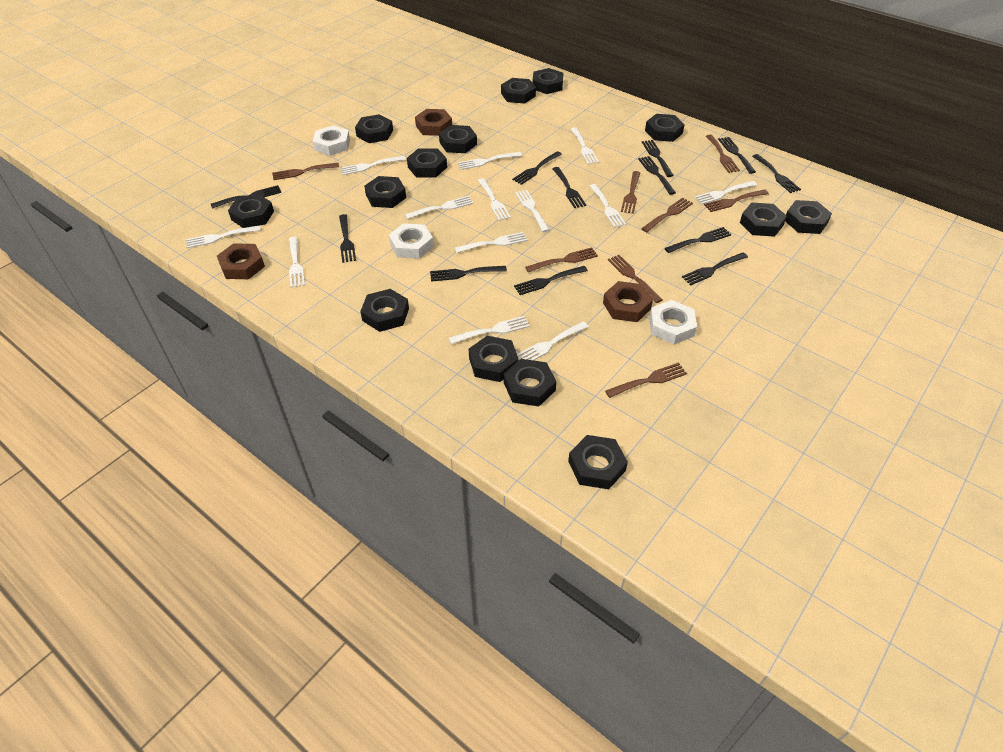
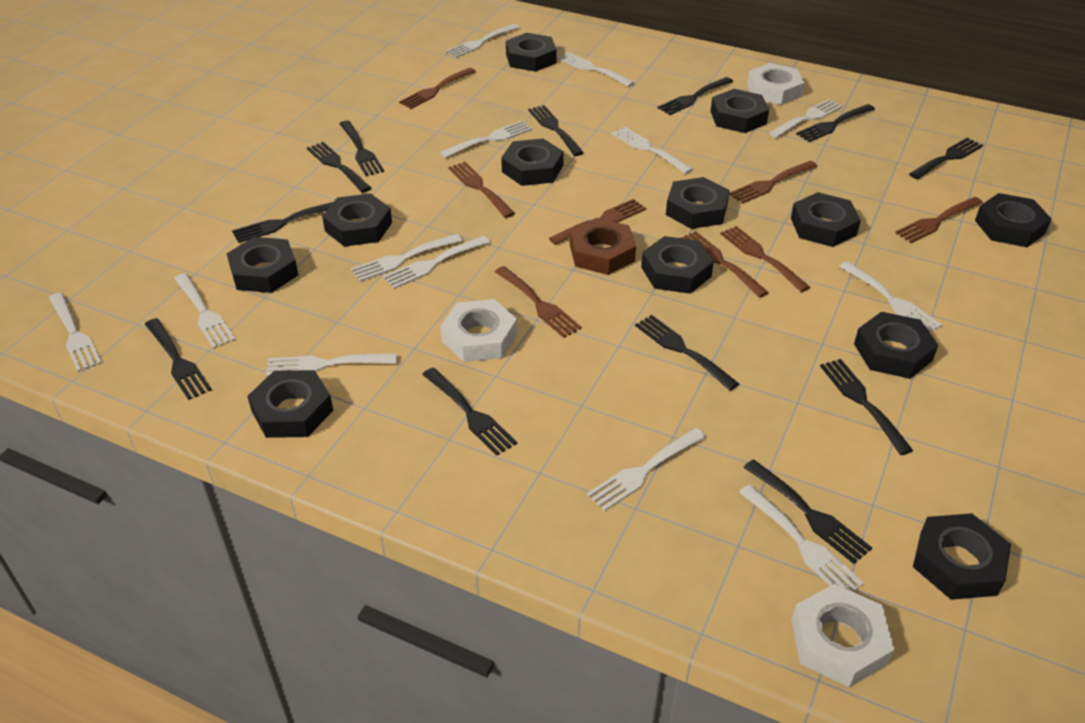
black nut: [228,194,274,228] [355,114,393,143] [360,289,409,332] [364,176,406,208] [407,148,447,177] [439,125,477,153] [469,336,519,382] [501,78,536,104] [504,359,556,406] [532,68,563,94] [568,435,628,489] [645,114,685,142] [740,202,787,237] [785,200,832,234] = 14 -> [227,237,298,293] [247,370,333,438] [322,193,392,247] [501,139,564,186] [506,33,557,72] [641,236,714,294] [666,177,730,229] [711,89,769,133] [791,192,861,247] [854,312,938,379] [913,513,1011,600] [975,193,1051,247] = 12
brown nut: [217,243,265,279] [415,109,452,136] [603,281,653,322] = 3 -> [570,218,636,275] = 1

